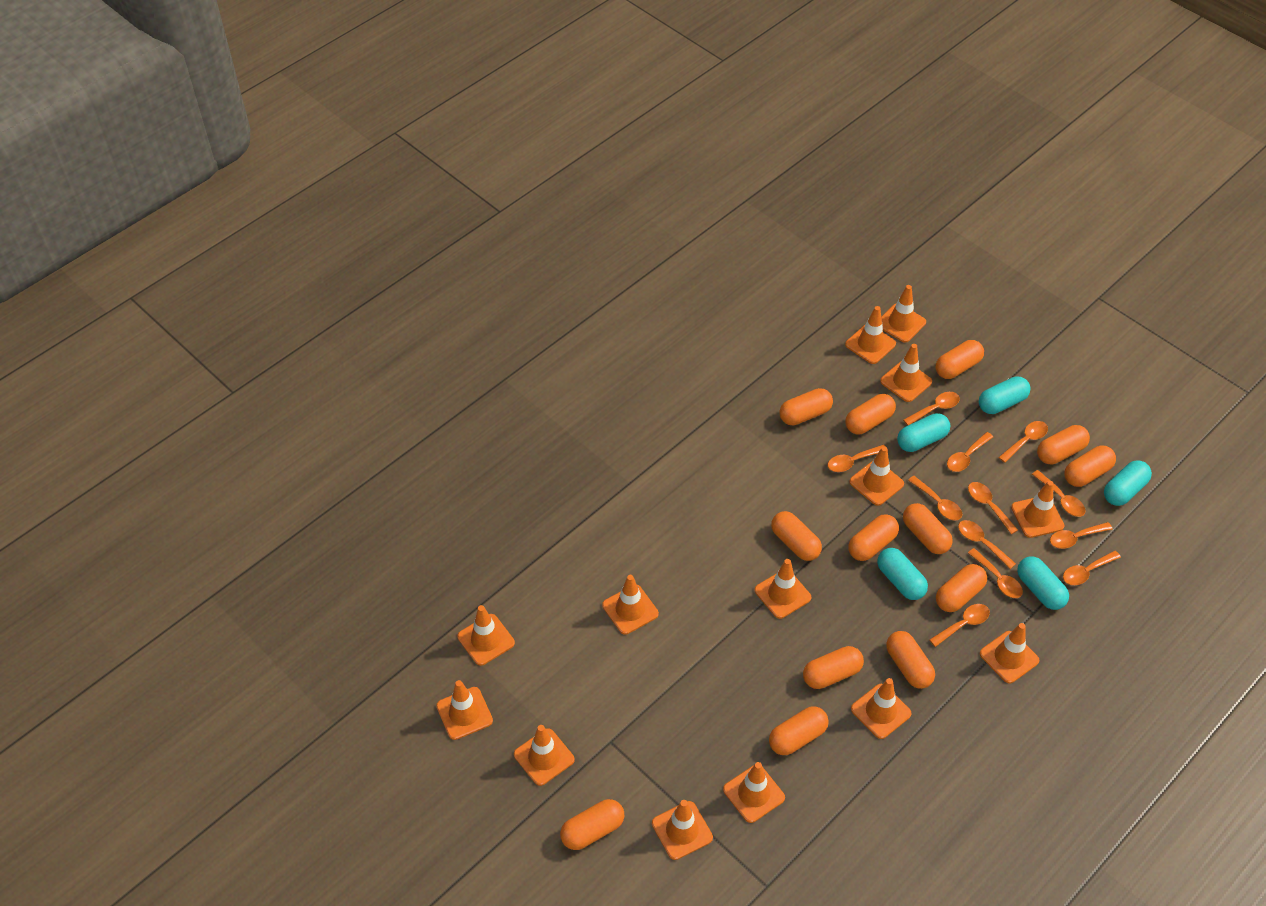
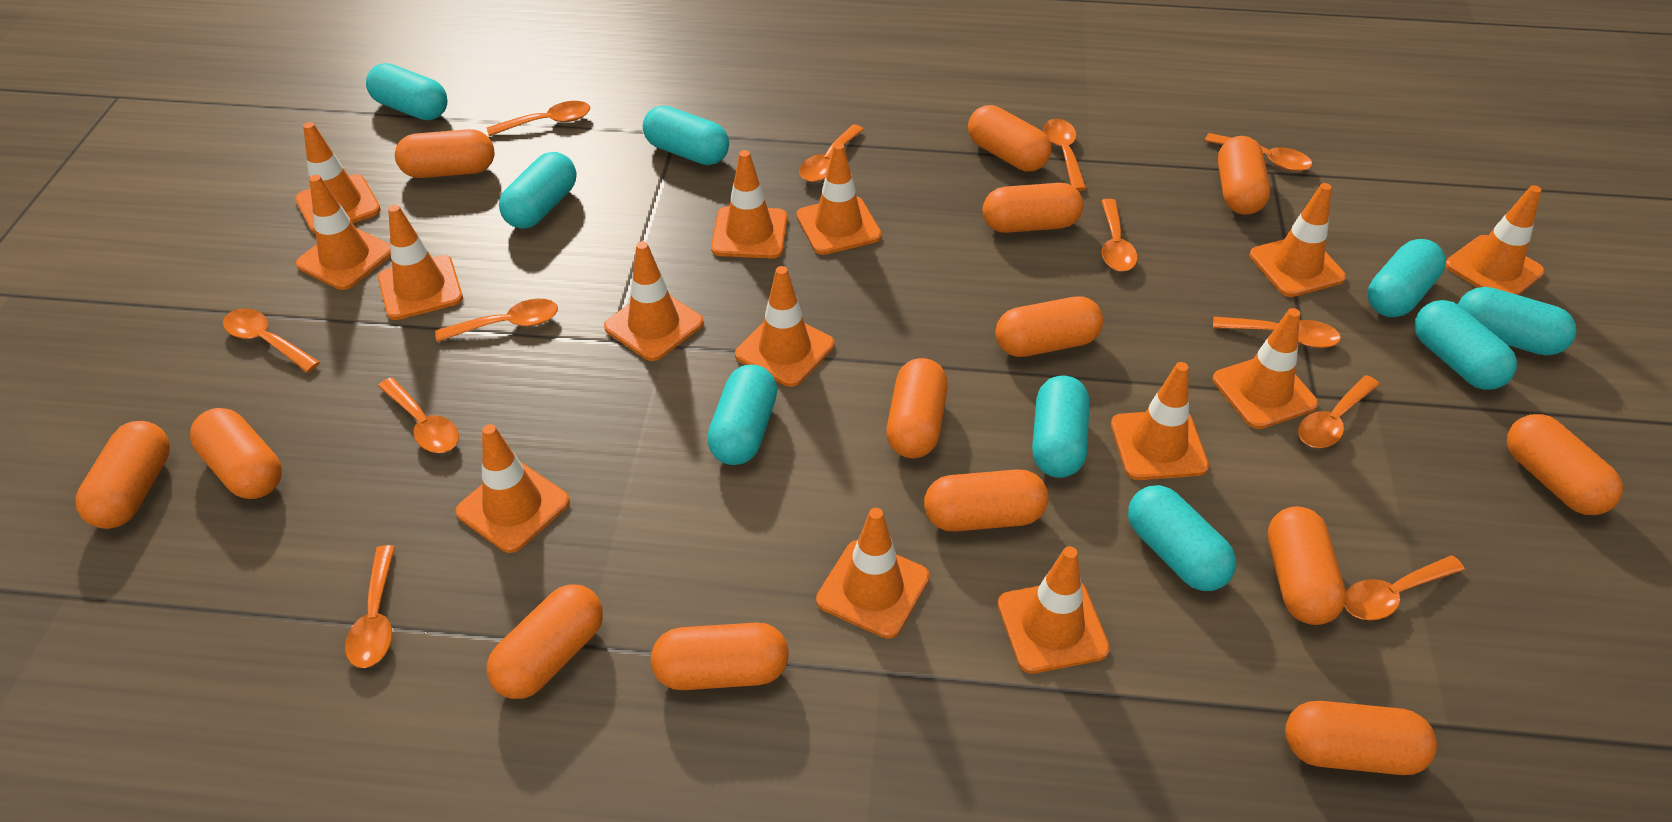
orange capsule: [560,799,624,850] [769,706,829,755] [771,511,822,561] [779,388,833,425] [803,646,864,689] [845,394,896,434] [848,514,899,561] [886,631,935,689] [903,503,953,554] [936,340,984,379] [936,564,987,612] [1037,425,1090,464] [1064,446,1116,487] = 13 -> [76,421,170,529] [190,408,282,499] [395,129,494,178] [487,584,603,699] [651,623,789,690] [886,358,948,458] [924,469,1049,532] [968,105,1052,171] [983,183,1083,233] [995,296,1103,357] [1218,136,1270,215] [1268,506,1346,625] [1285,701,1437,775] [1507,414,1623,515] = 14
turquoise capsule: [877,548,928,600] [897,413,950,452] [979,376,1031,414] [1017,557,1069,610] [1104,460,1152,506] = 5 -> [366,63,448,120] [499,152,576,229] [643,106,729,165] [707,365,777,465] [1032,376,1089,478] [1128,485,1236,591] [1368,239,1446,317] [1414,300,1517,390] [1458,287,1576,355] = 9

